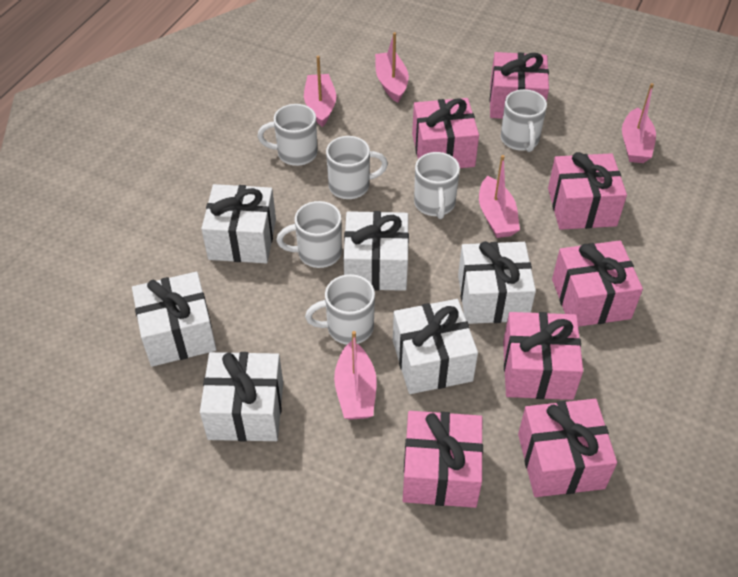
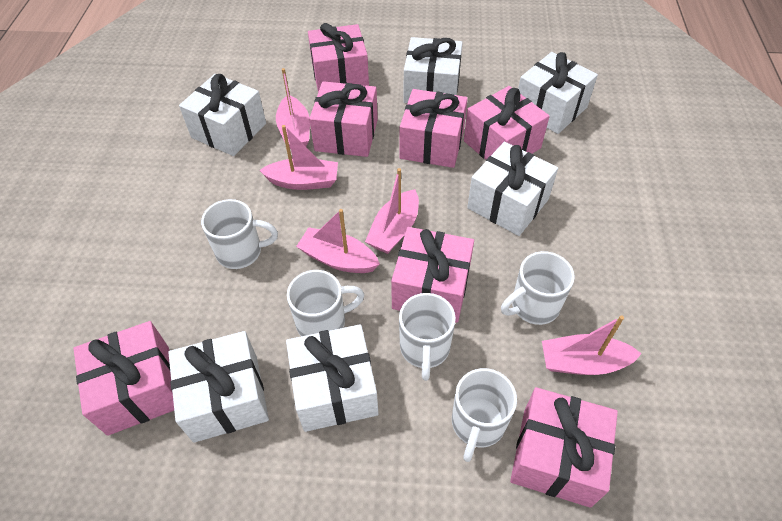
white mug: [258,104,317,166] [277,201,342,268] [305,274,375,345] [326,136,388,199] [414,152,460,219] [501,89,547,152] = 6 -> [201,199,278,269] [287,270,364,336] [399,293,456,381] [452,368,517,462] [501,251,575,325] = 5

